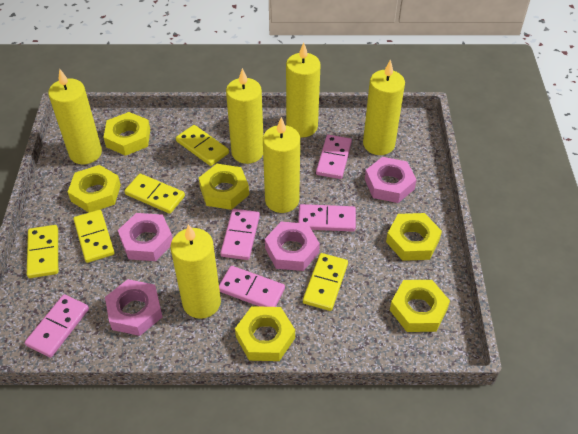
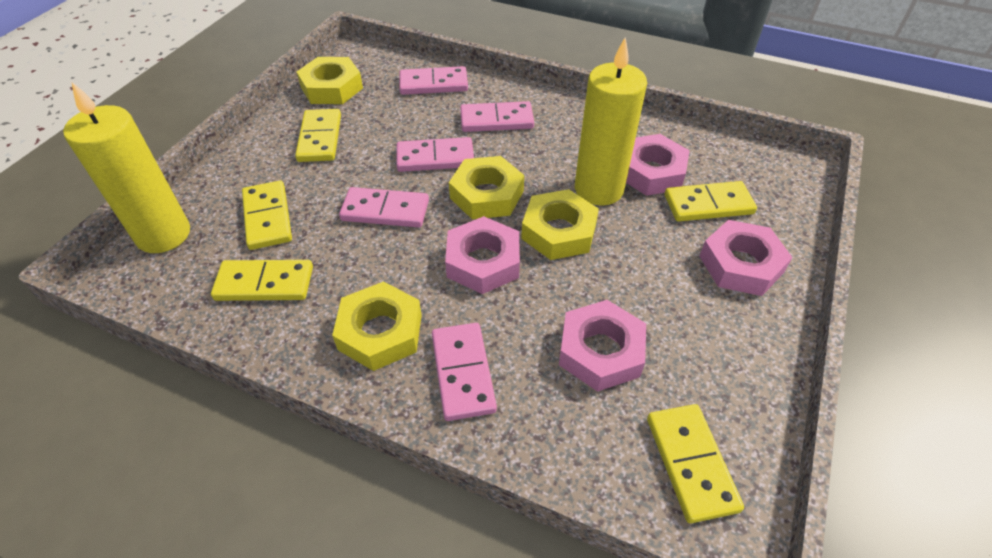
yellow candle: [48,69,102,164] [170,224,221,319] [226,68,263,164] [263,117,300,213] [286,42,321,137] [363,59,405,155] = 6 -> [63,81,190,253] [575,37,647,206] = 2
yellow nut: [68,165,121,212] [103,112,150,156] [199,164,249,210] [235,306,295,361] [386,213,442,261] [390,280,450,332] = 6 -> [297,57,363,104] [332,281,422,371] [449,156,524,219] [521,189,599,260] = 4

